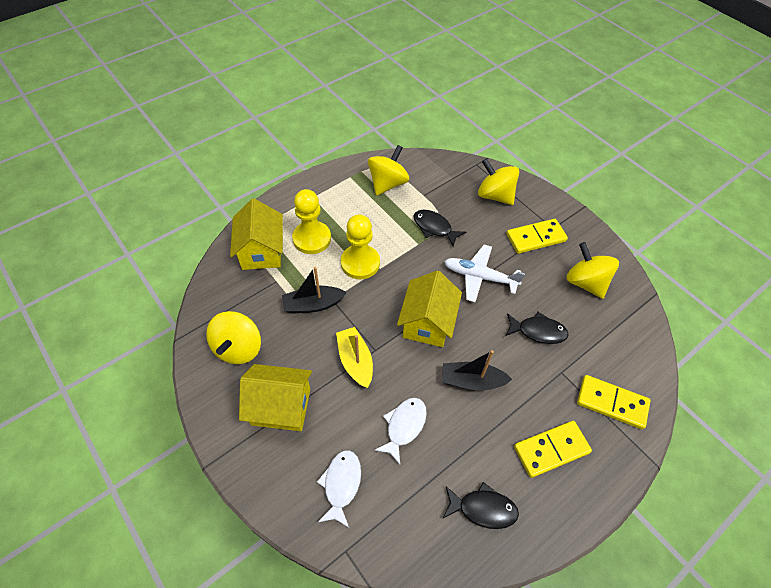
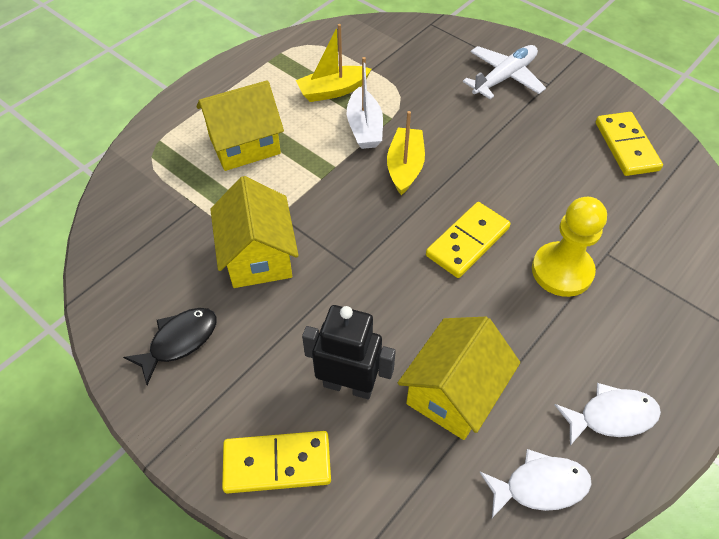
black boat: [282,267,347,314] [442,350,512,391] = 2 -> none = 0
black fish: [413,210,466,247] [443,482,519,529] [505,312,569,344] = 3 -> [123,308,217,385] = 1
black robot: none = 0 -> [302,305,396,399] = 1
white boat: none = 0 -> [347,57,383,149] = 1
yellow boat: [336,327,373,388] = 1 -> [296,24,371,102] [387,111,425,195] = 2
yellow pawn: [292,189,331,254] [341,214,380,279] = 2 -> [532,197,607,297] = 1
yellow spinning top: [206,311,261,364] [368,145,409,196] [478,158,519,205] [566,242,619,299] = 4 -> none = 0

